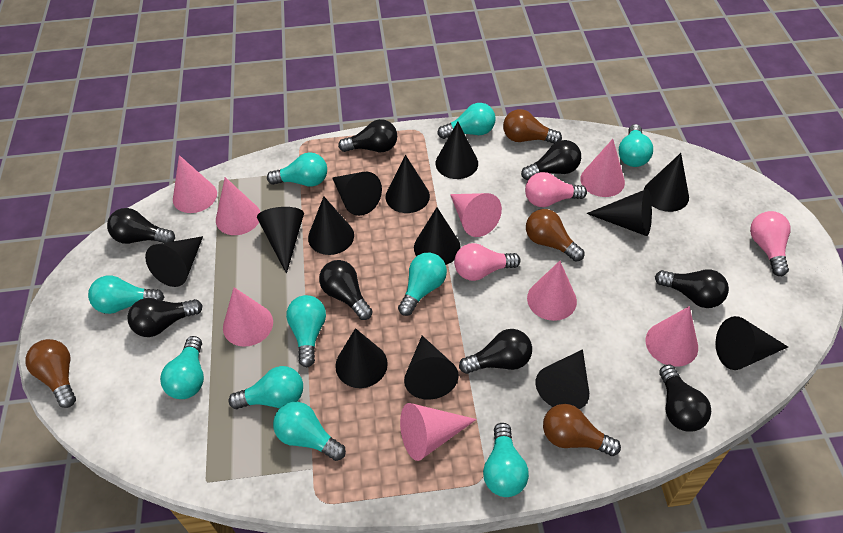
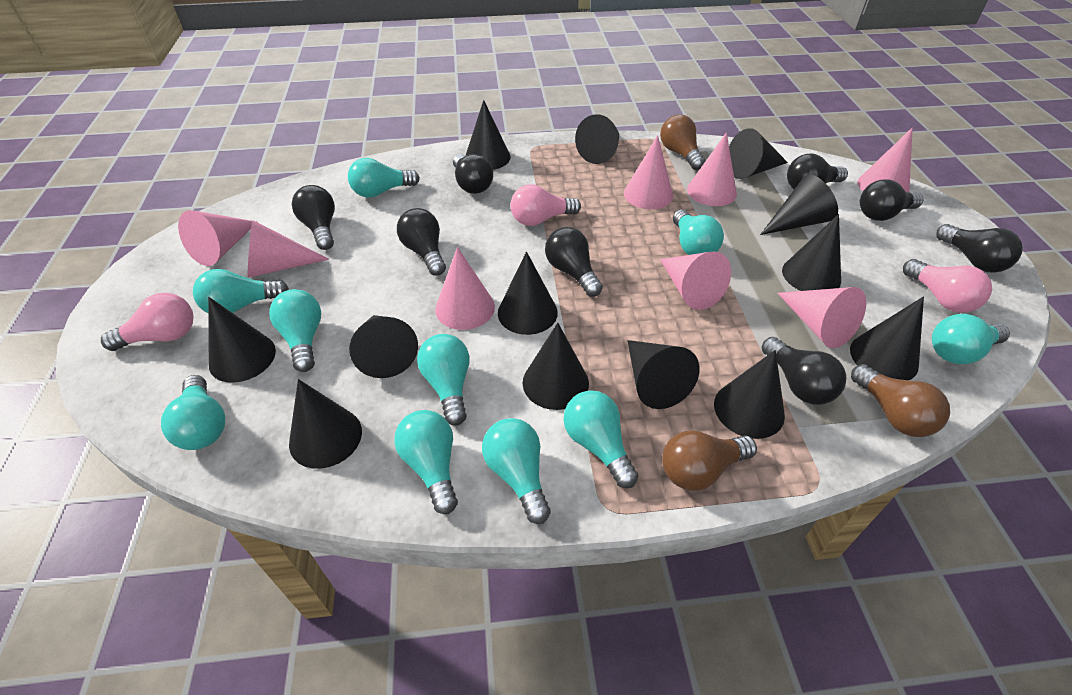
brown light bulb: [25,339,76,408] [503,109,562,143] [526,209,584,262] [543,404,621,456] = 4 -> [660,114,705,170] [662,430,757,491] [851,364,950,437] = 3

